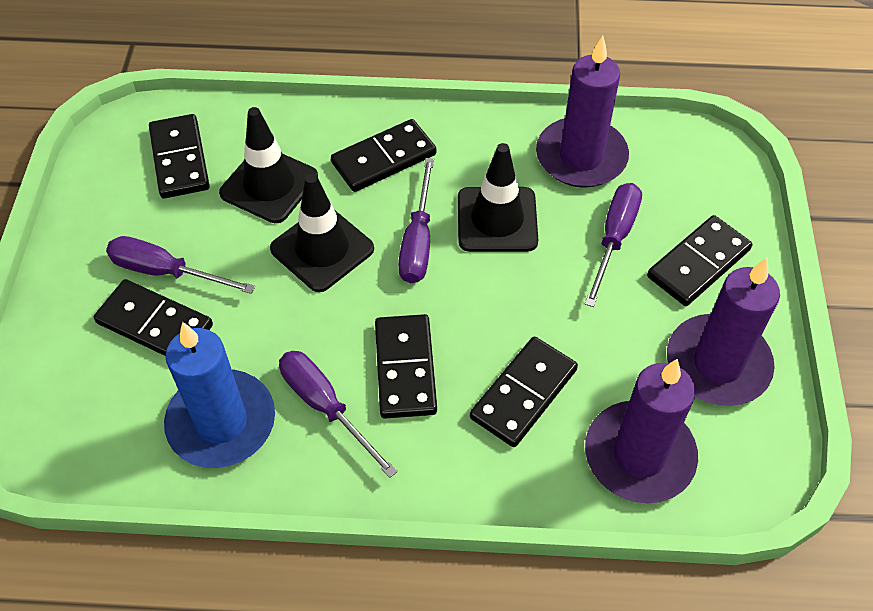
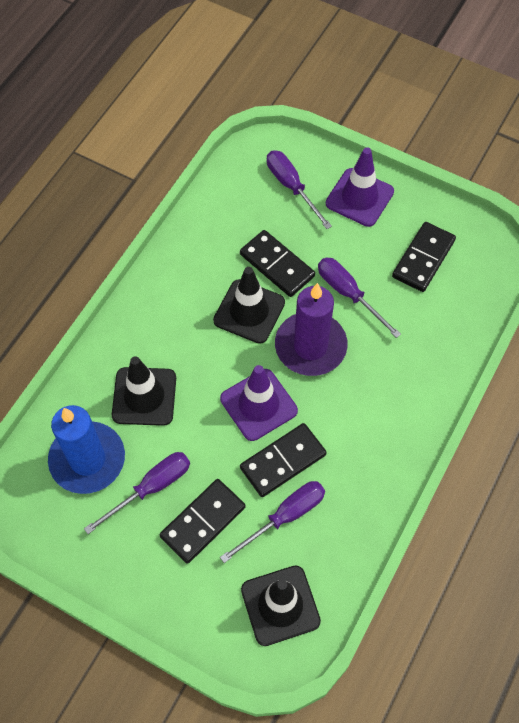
black domino: [94,279,213,356] [149,114,210,198] [331,119,436,192] [375,314,437,419] [470,336,578,447] [647,215,752,306] = 6 -> [159,479,245,564] [240,230,315,297] [240,423,327,497] [392,222,456,292] = 4
purple candle: [536,36,629,188] [585,358,698,503] [667,258,780,406] = 3 -> [275,283,348,376] = 1
purple traffic cone: none = 0 -> [220,365,298,441] [326,147,394,227] = 2

